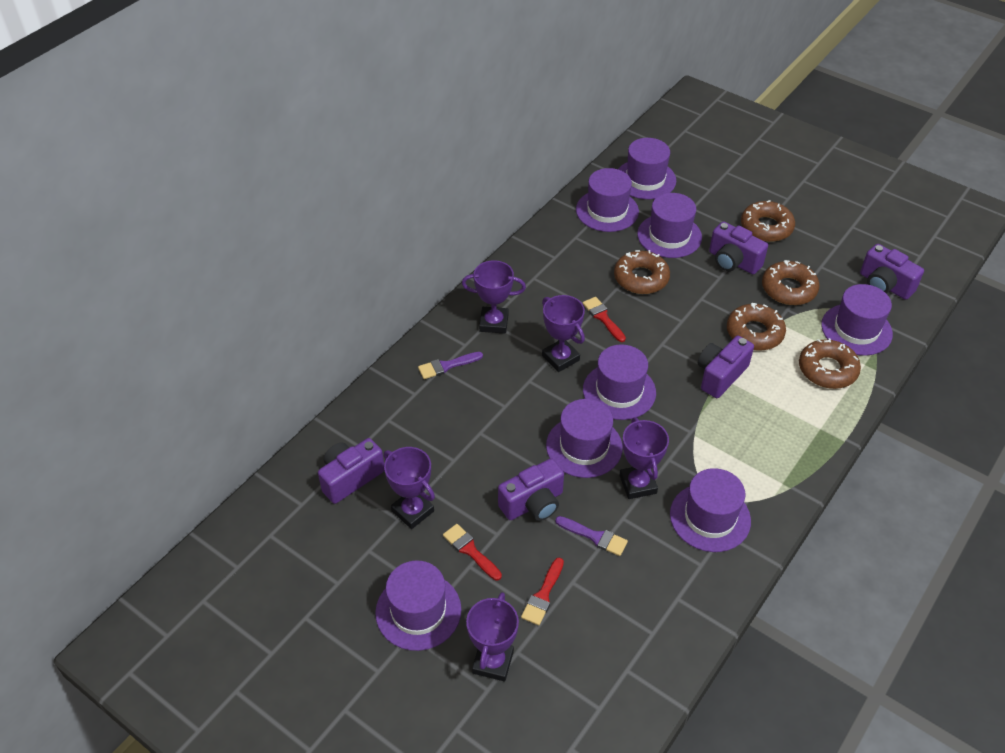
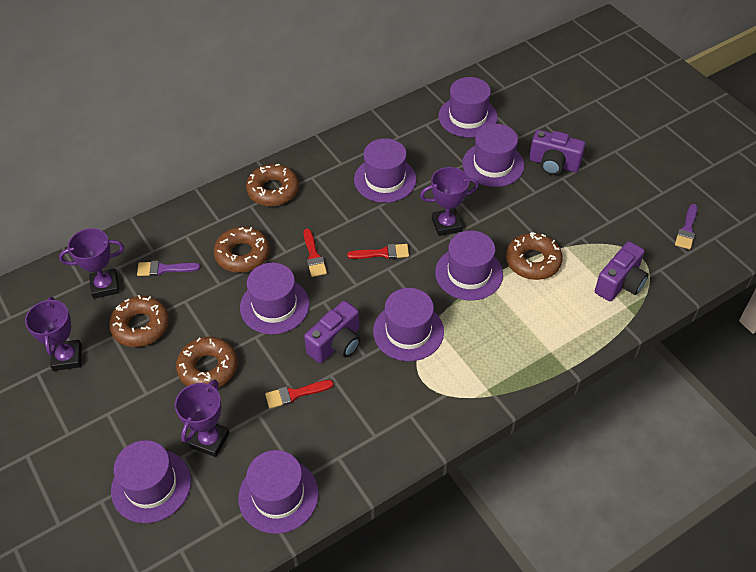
purple camera: [318,438,384,504] [498,458,564,521] [698,336,754,398] [709,221,768,274] [860,244,924,300] = 5 -> [304,301,361,363] [529,130,586,175] [595,241,648,301] = 3
purple trophy: [384,447,435,529] [462,260,526,334] [466,592,519,682] [542,295,585,372] [619,417,669,499] = 5 -> [25,297,82,371] [59,228,124,299] [175,380,229,457] [420,167,479,236] = 4

